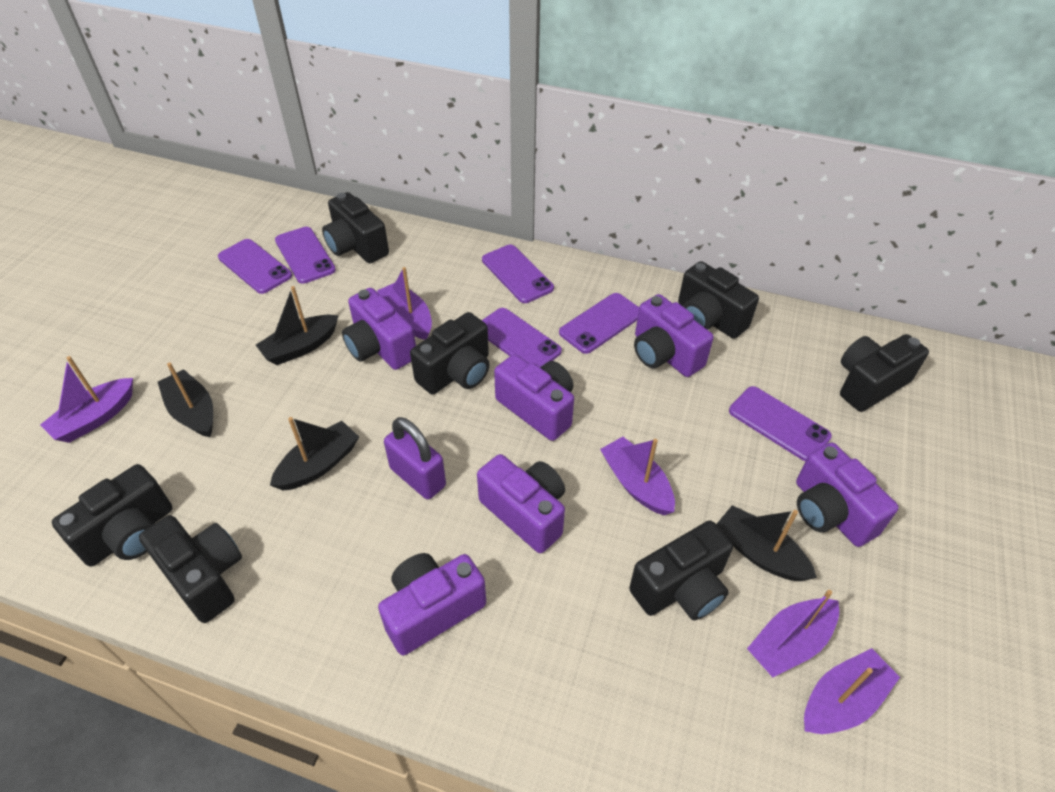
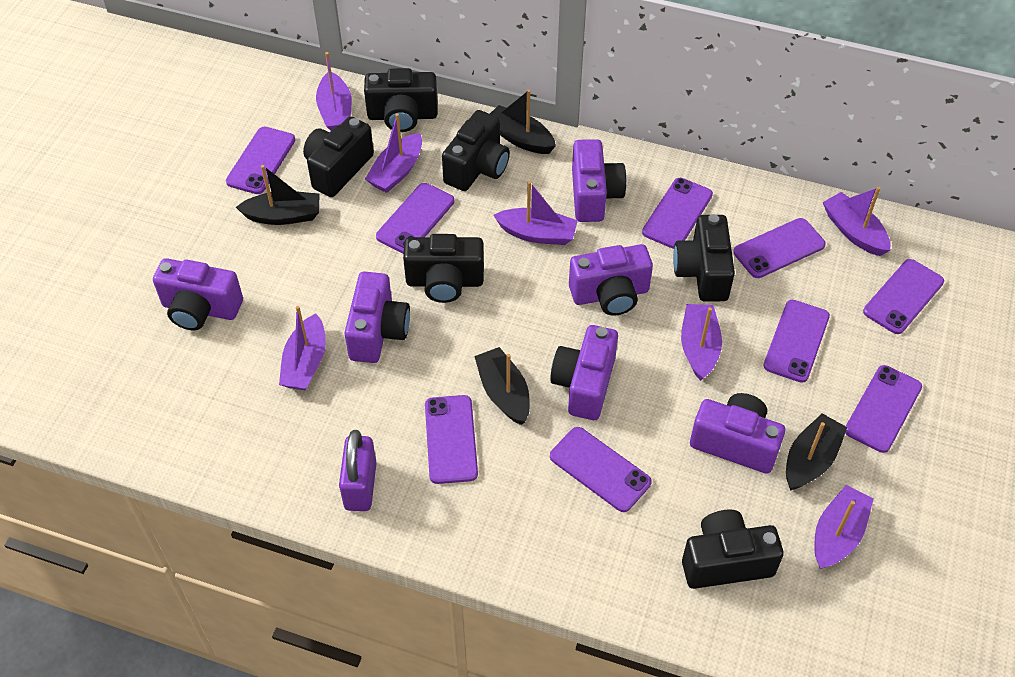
black camera: [52,464,172,567] [139,515,242,623] [322,192,389,263] [410,312,489,395] [629,520,733,620] [678,261,759,339] [840,334,929,412] = 7 -> [303,116,374,197] [364,68,438,132] [403,234,484,303] [442,110,510,191] [673,214,735,301] [682,509,784,589] = 6
purple boat: [40,356,133,443] [377,267,432,340] [600,437,675,515] [747,590,839,677] [804,648,900,734] = 5 -> [279,306,326,391] [316,52,352,131] [365,113,422,193] [493,181,578,245] [681,304,722,381] [814,485,874,569] [823,187,890,256] = 7
purple phone: [218,239,292,294] [275,227,336,284] [482,245,554,303] [482,308,562,367] [559,293,639,354] [729,386,832,462] = 6 -> [226,127,295,194] [376,183,454,254] [425,395,478,484] [550,427,652,512] [642,178,713,249] [733,218,826,278] [763,300,830,383] [846,365,922,453] [863,259,944,334] = 9

